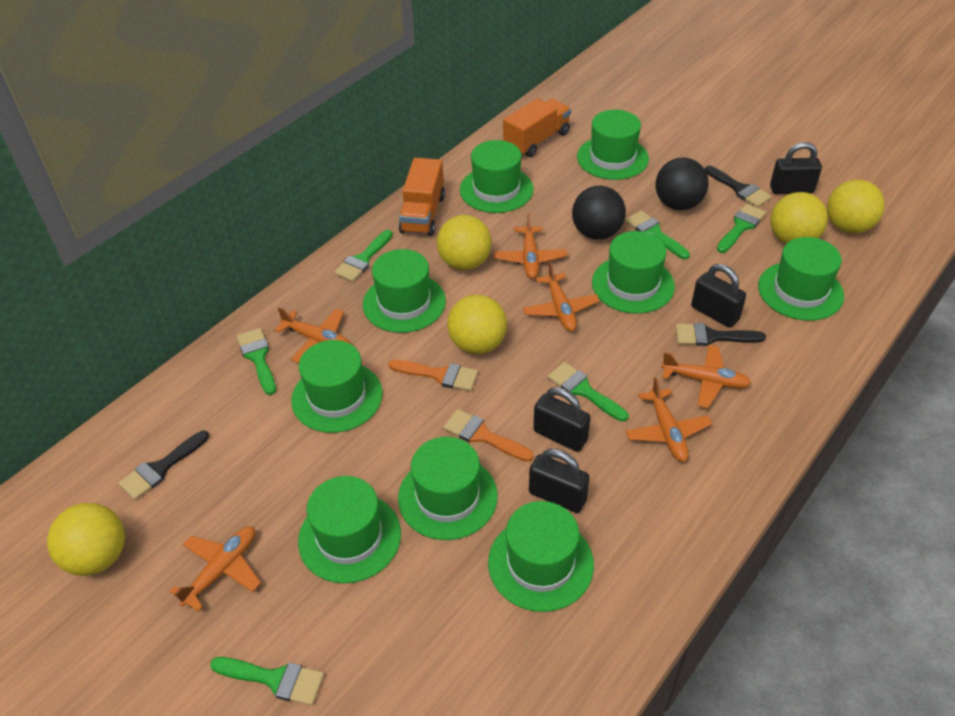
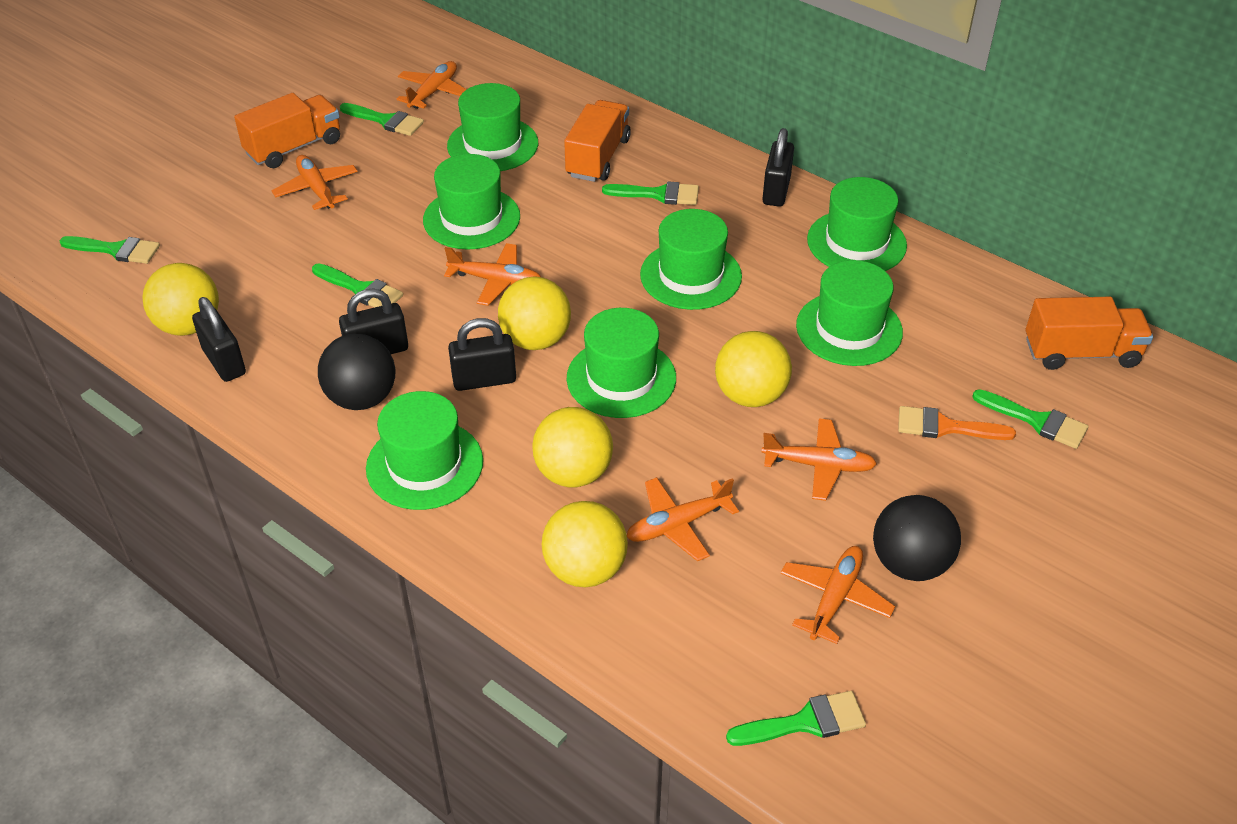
black brush: [118,430,209,500] [676,323,766,346] [705,166,772,207] = 3 -> none = 0
green hat: [291,340,383,433] [298,476,401,583] [363,249,446,333] [398,437,498,540] [460,140,533,213] [488,501,594,612] [577,110,649,180] [592,231,675,314] [758,237,844,321] = 9 -> [366,391,483,510] [423,154,520,250] [447,83,538,171] [567,308,676,418] [640,209,742,310] [796,260,903,366] [807,177,907,271] = 7
orange brush: [389,360,478,391] [443,409,534,462] = 2 -> [898,406,1016,440] = 1
orange truck: [399,158,445,236] [503,98,571,157] = 2 -> [234,93,340,168] [564,100,631,182] [1026,297,1153,370] = 3

